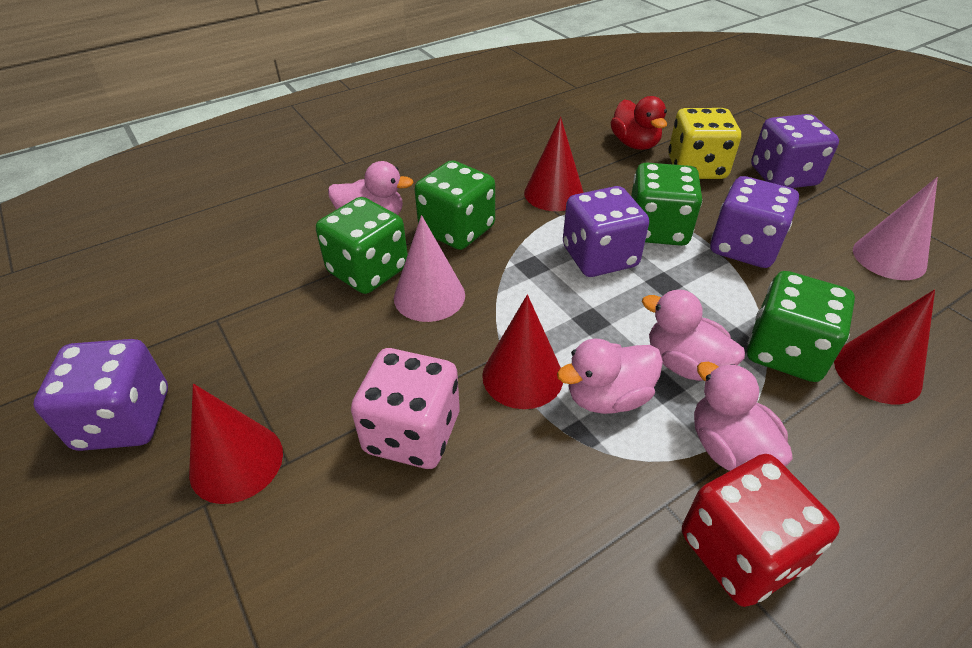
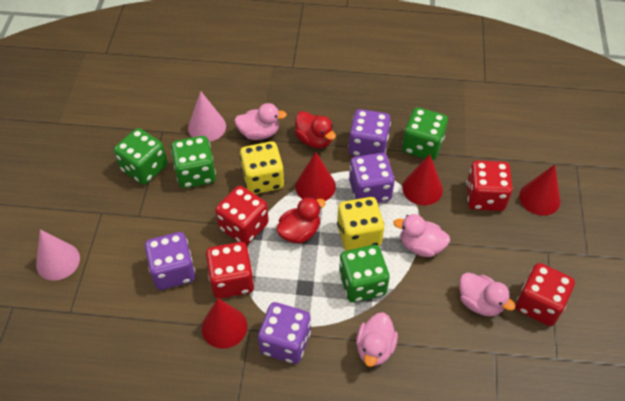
pink dice: [351,348,460,469] = 1 -> none = 0
red dice: [682,454,840,607] = 1 -> [206,242,254,299] [215,186,269,245] [466,160,513,211] [516,263,575,326] = 4
red duck: [611,96,667,150] = 1 -> [276,197,326,244] [295,111,336,148] = 2
yellow dice: [668,108,741,179] = 1 -> [240,141,284,194] [337,197,384,251] = 2

